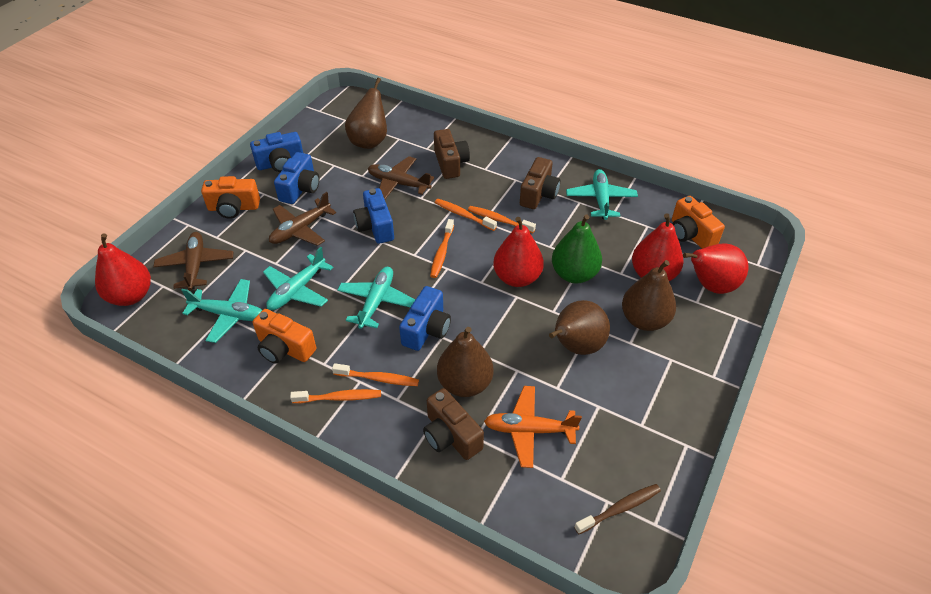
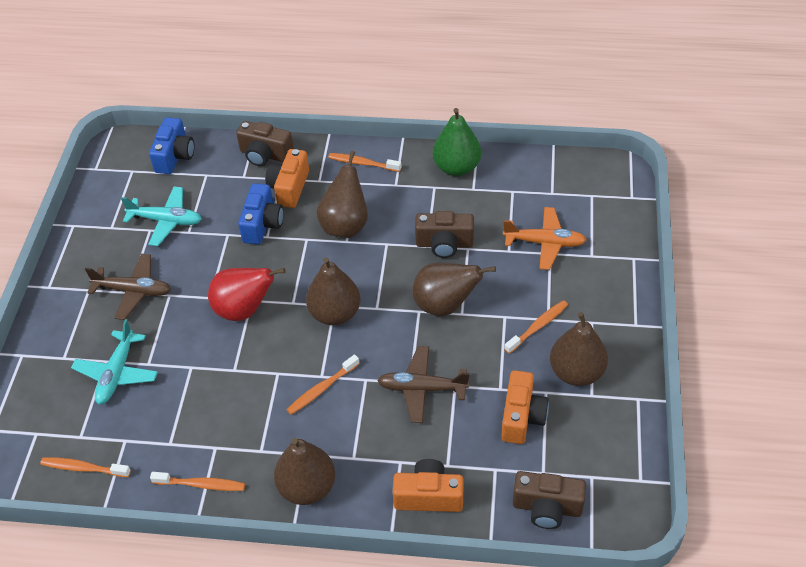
blue camera: [250,132,303,172] [274,152,319,204] [353,188,394,244] [399,286,451,351] = 4 -> [149,117,194,174] [238,183,284,244] = 2
brown pear: [345,78,387,149] [437,327,494,397] [549,300,610,355] [622,260,676,331] = 4 -> [274,438,336,505] [306,257,361,325] [316,151,368,238] [412,263,496,316] [550,312,608,386] = 5
brown plane: [153,232,233,291] [269,192,336,246] [368,156,434,199] = 3 -> [85,254,171,320] [377,346,470,423] = 2
brown toothbrush: [574,484,661,534] = 1 -> none = 0
red pear: [95,233,151,306] [493,217,544,287] [632,213,683,281] [683,243,748,294] = 4 -> [208,268,286,321] = 1
turquoise plane: [181,279,262,343] [263,247,333,310] [337,267,415,329] [566,169,638,220] = 4 -> [71,319,158,404] [121,186,202,246] = 2

